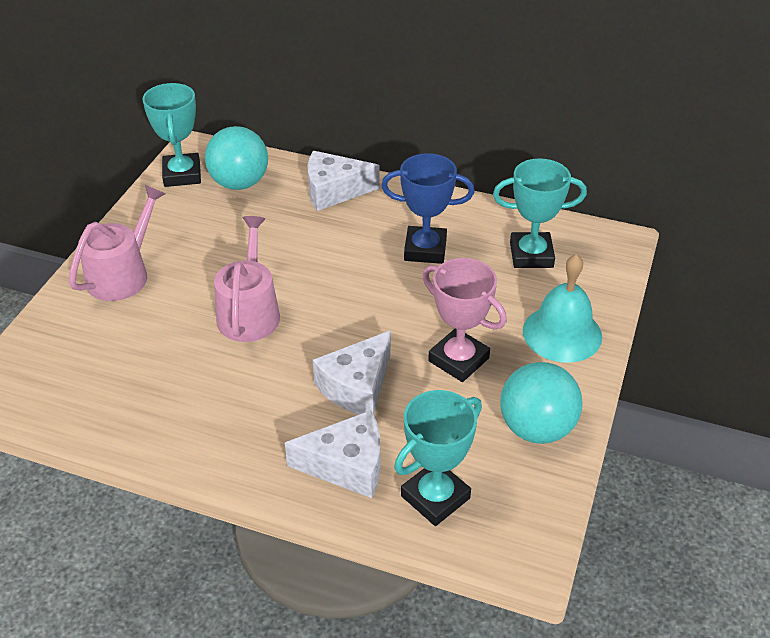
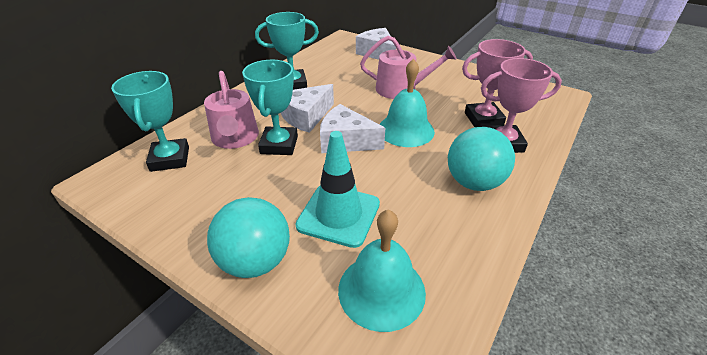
blue trophy: [381,153,474,264] = 1 -> none = 0
pink trophy: [422,258,507,382] = 1 -> [462,39,533,127] [481,58,562,153] = 2
turquoise bell: [523,254,602,363] = 1 -> [338,209,426,332] [380,59,435,147] = 2
turquoise traffic cone: none = 0 -> [295,131,380,248] = 1

